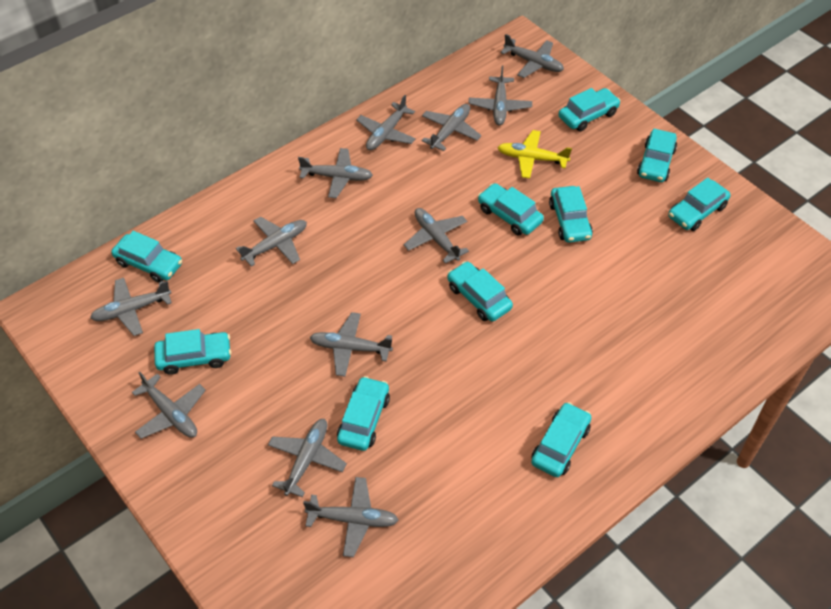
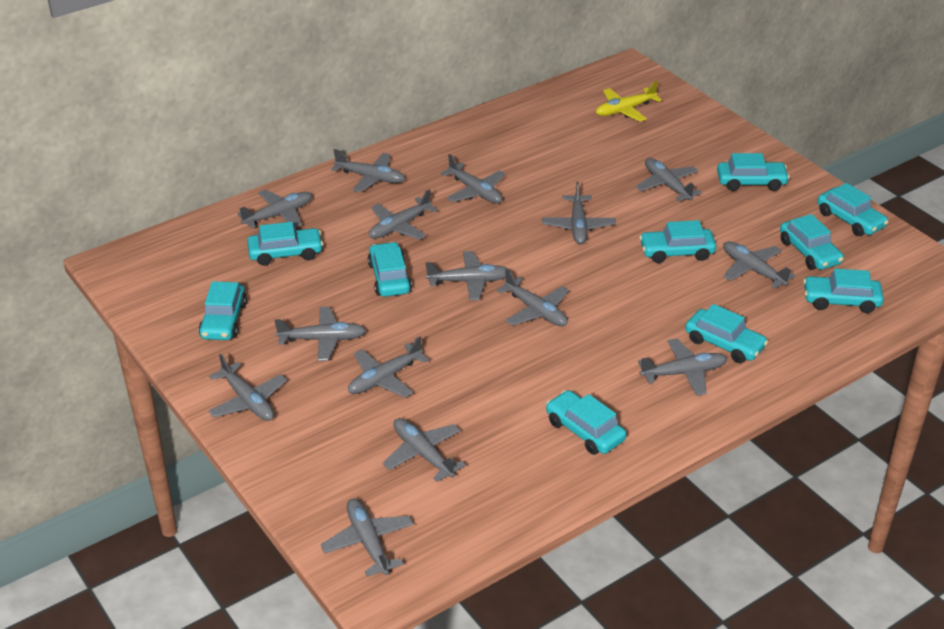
grey plane: [90,278,172,336] [132,372,206,439] [236,217,307,267] [268,419,347,497] [298,148,373,198] [303,477,399,557] [309,312,393,377] [356,95,416,150] [404,208,469,264] [422,104,481,151] [468,66,532,125] [500,34,564,78] = 12 -> [208,354,287,421] [237,190,312,228] [274,307,366,361] [320,498,414,577] [331,149,405,192] [348,336,429,398] [369,189,438,240] [383,418,466,482] [426,251,510,301] [440,154,506,204] [496,269,569,326] [542,182,616,244] [636,158,702,201] [638,339,728,396] [723,241,796,289] = 15

